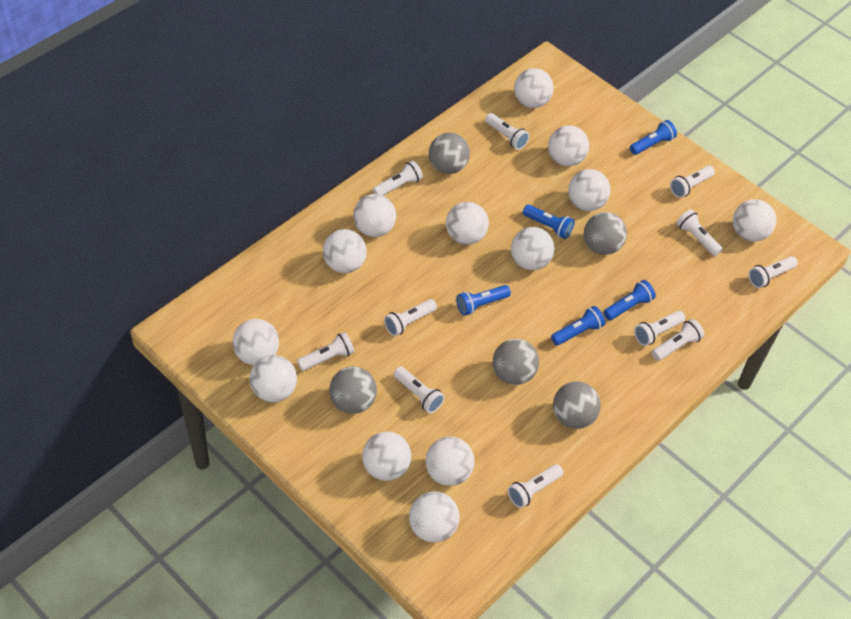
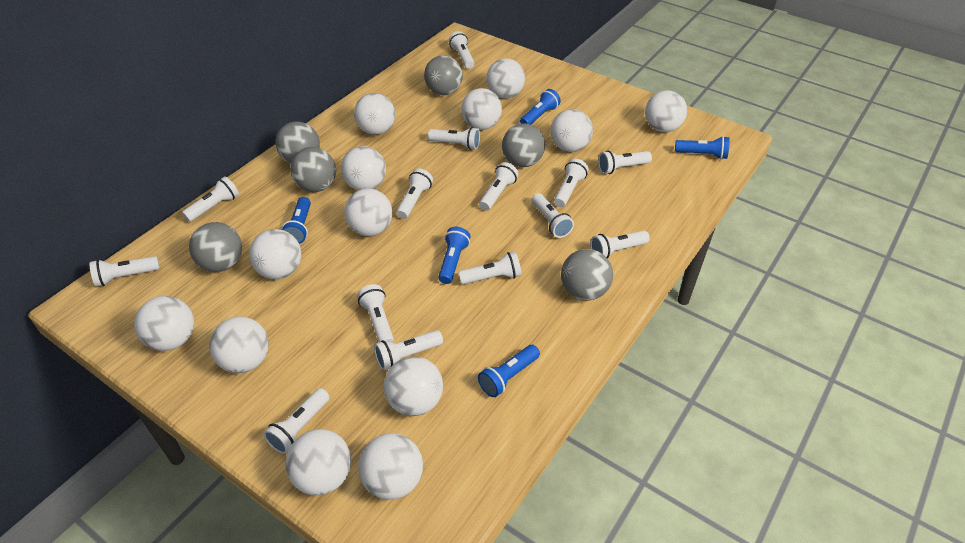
grey ball: [329,366,377,414] [429,133,470,174] [493,339,539,385] [553,381,601,429] [584,212,627,255] = 5 -> [189,222,242,272] [276,121,320,164] [290,147,336,192] [424,55,463,95] [502,123,545,167] [561,249,613,300] = 6
white flashlight: [297,332,354,371] [373,160,423,195] [384,299,437,336] [394,367,445,413] [485,113,530,150] [508,464,564,508] [634,311,685,346] [652,319,704,361] [670,166,715,198] [676,209,723,256] [748,256,798,288] = 11 -> [90,256,160,286] [182,176,239,222] [263,388,329,454] [357,284,394,343] [374,330,443,371] [396,168,433,219] [428,127,480,150] [449,31,474,69] [458,252,521,285] [479,162,518,211] [532,193,574,238] [554,159,589,207] [590,230,650,259] [598,151,652,174] = 14

